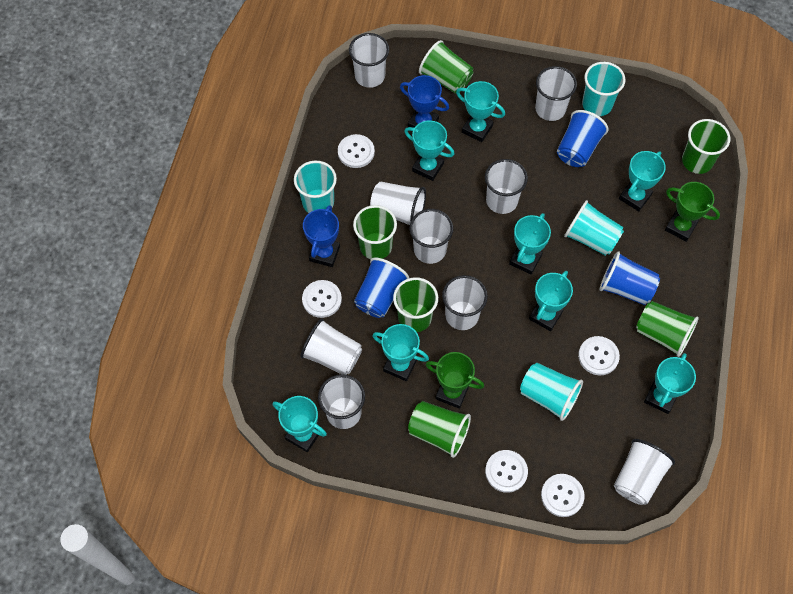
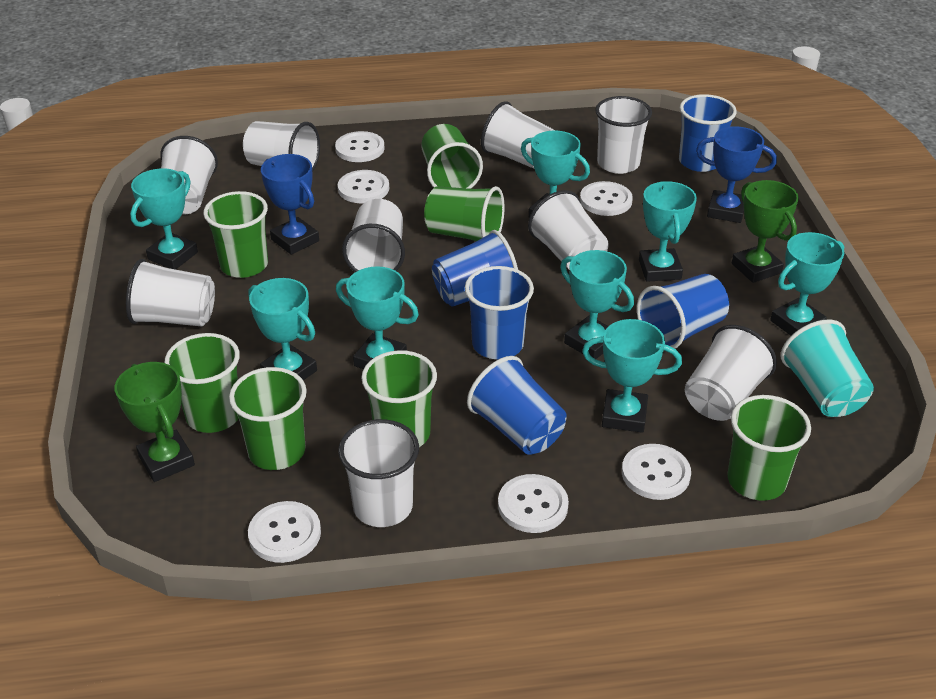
blue cup: [354,258,409,318] [557,110,609,167] [600,251,660,305] = 3 -> [432,230,518,306] [465,266,534,359] [467,356,567,455] [637,274,729,349] [679,94,737,172] = 5
green cup: [353,205,397,259] [393,277,438,332] [408,401,471,458] [419,40,473,94] [636,301,699,357] [682,119,730,174] = 6 -> [164,333,240,433] [203,191,268,278] [229,367,307,470] [361,350,437,447] [421,124,483,189] [424,186,504,241] [727,395,811,501] = 7
turquoise cup: [294,161,337,213] [520,363,583,421] [564,200,624,256] [582,62,626,116] = 4 -> [781,320,874,417] = 1
white button: [302,280,342,318] [338,134,375,168] [485,450,528,493] [541,474,585,517] [578,336,620,376] = 5 -> [248,501,321,563] [335,131,385,162] [338,170,389,203] [498,474,569,533] [580,181,633,216] [622,444,691,500] = 6

